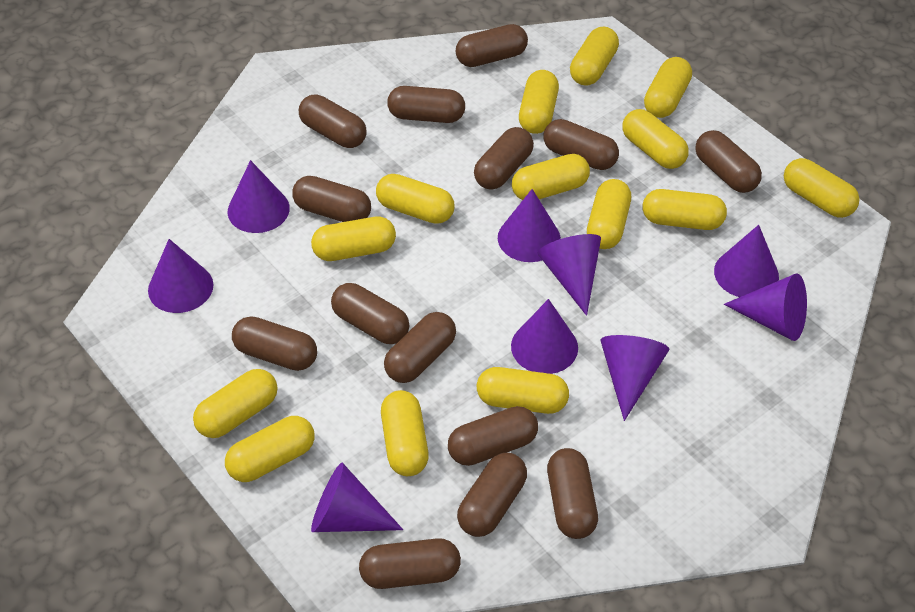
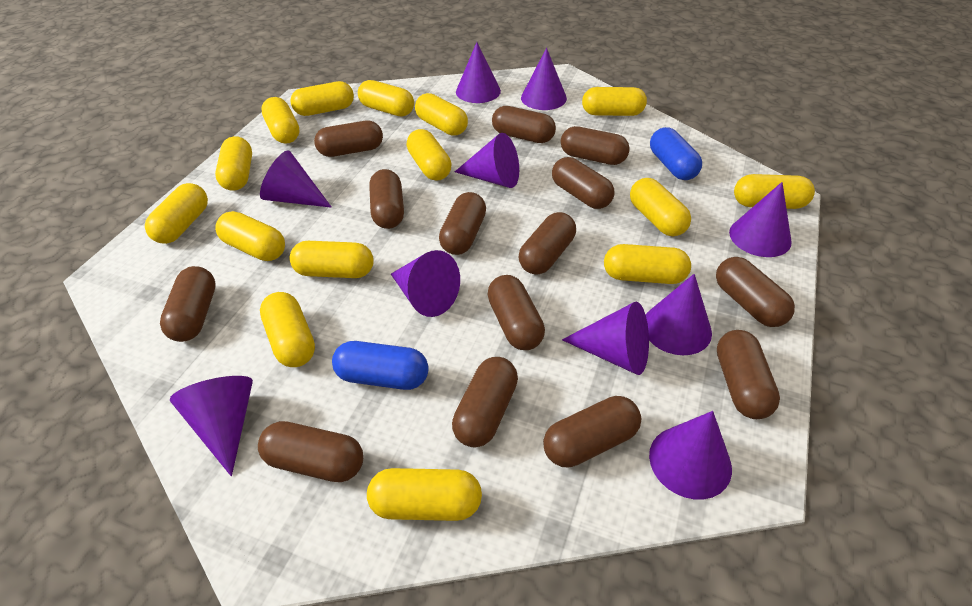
blue capsule: none = 0 -> [332,341,429,390] [650,127,702,180] = 2
purple cone: [148,239,213,313] [228,160,290,233] [311,463,403,532] [498,189,561,262] [511,299,578,374] [538,234,601,316] [601,335,669,421] [714,225,779,297] [724,273,807,341] = 9 -> [170,376,253,476] [260,150,332,208] [391,250,460,317] [455,133,519,188] [456,42,501,103] [521,48,567,110] [562,301,649,375] [646,274,712,355] [649,411,732,499] [729,182,792,257] = 10
yellow capsule: [193,369,278,438] [225,416,315,482] [311,217,396,261] [376,174,455,224] [381,390,429,476] [477,367,569,414] [512,154,590,200] [519,70,559,134] [570,26,619,86] [587,179,631,249] [622,109,689,169] [642,189,727,230] [644,57,692,118] [784,158,860,218] = 14 -> [145,183,208,244] [215,136,252,191] [215,211,285,261] [260,292,315,367] [261,97,300,144] [289,241,374,278] [290,81,354,116] [358,80,414,116] [367,468,482,521] [407,129,452,181] [415,93,468,136] [582,87,647,116] [604,244,691,284] [630,178,691,237] [734,174,815,209] = 15

